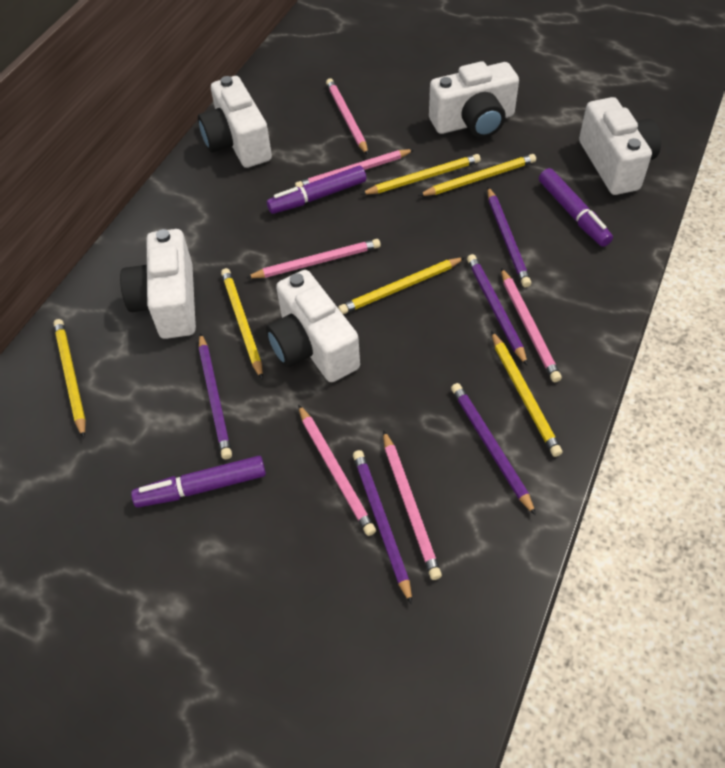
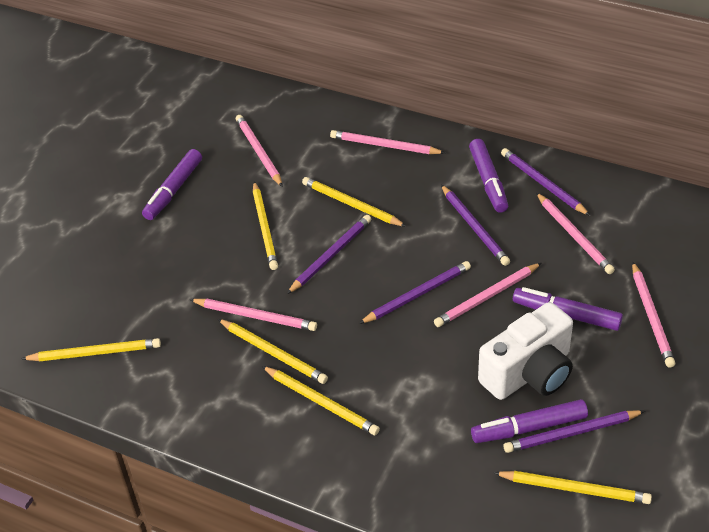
purple marker: [131,456,266,508] [267,166,366,214] [539,168,613,247] = 3 -> [142,149,202,220] [469,139,508,213] [471,399,588,443] [513,287,623,331] = 4
white camera: [120,229,196,339] [198,76,272,168] [266,270,360,382] [429,61,519,138] [579,97,661,195] = 5 -> [478,302,573,400] = 1

